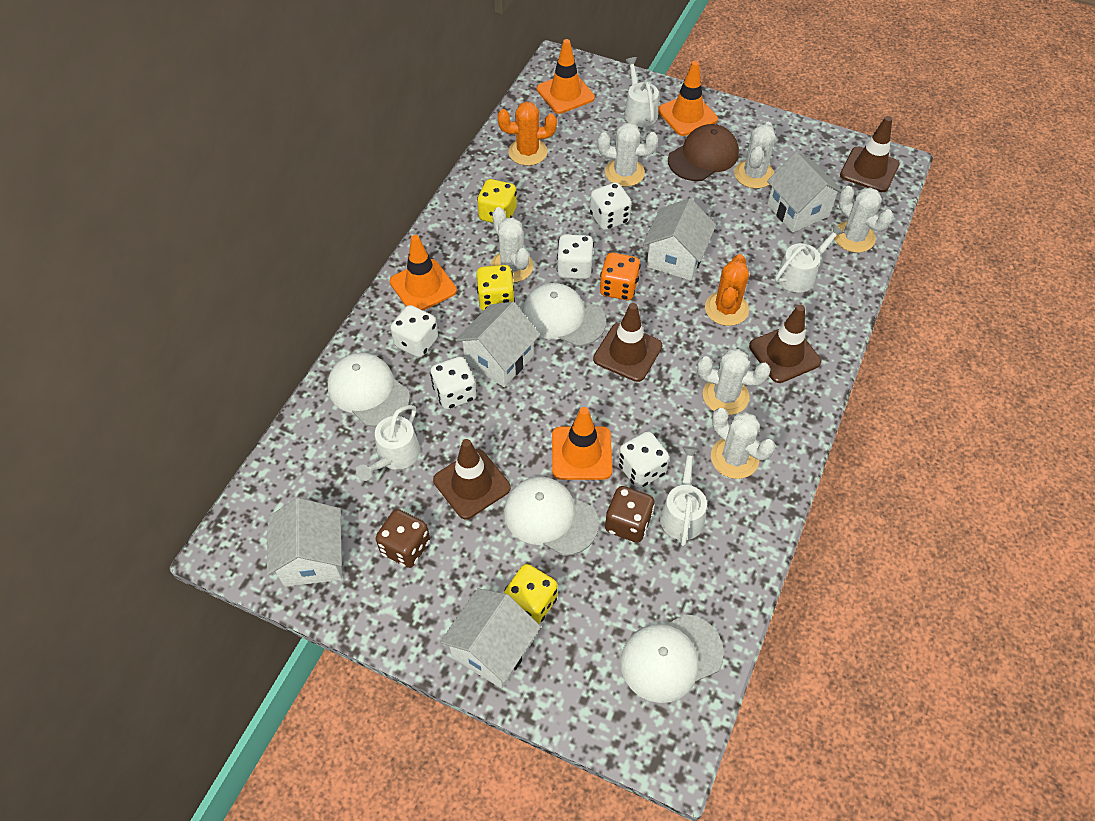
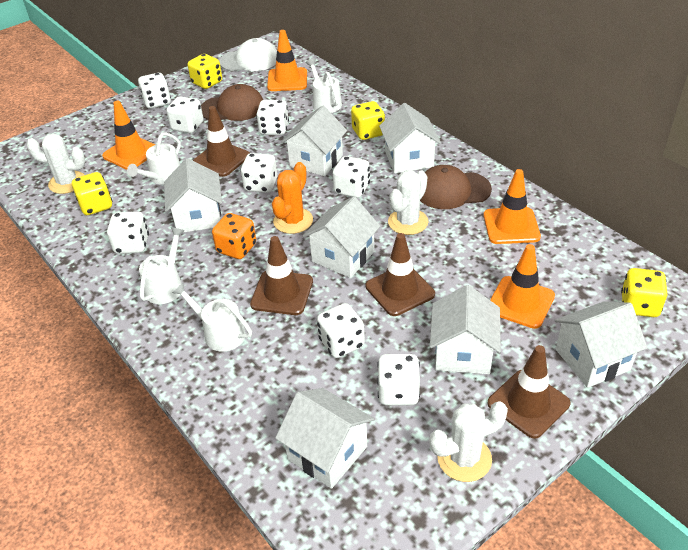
brown cap: [668,124,739,181] = 1 -> [201,84,263,121] [420,165,492,209] = 2
brown dice: [376,509,430,568] [605,486,655,543] = 2 -> none = 0
orange cactus: [498,102,557,166] [705,254,749,326] = 2 -> [272,162,313,234] = 1
white cactus: [491,207,533,283] [598,122,658,187] [697,349,771,415] [711,408,775,479] [734,122,775,189] [834,186,893,253] = 6 -> [26,134,85,194] [388,170,429,235] [429,401,508,482] = 3
white cap: [328,353,410,427] [504,477,599,556] [522,283,606,347] [620,614,724,703] = 4 -> [219,38,277,71] = 1
white dice: [390,305,438,358] [430,357,476,409] [557,234,594,279] [590,182,632,230] [618,431,669,488] = 5 -> [107,212,149,254] [138,73,171,109] [167,96,203,133] [241,153,277,193] [256,100,289,135] [317,303,365,358] [333,156,370,198] [377,354,420,405] = 8
white house: [267,498,342,587] [440,588,541,689] [455,302,540,387] [643,198,716,281] [767,152,842,233] = 5 -> [164,158,222,233] [275,388,374,489] [281,106,347,176] [303,196,380,278] [379,103,441,173] [430,285,501,374] [554,301,648,388] = 7
yellow dice: [476,265,515,311] [477,179,517,223] [504,564,558,624] = 3 -> [72,172,112,215] [188,54,222,89] [351,101,385,140] [621,268,667,317] = 4

